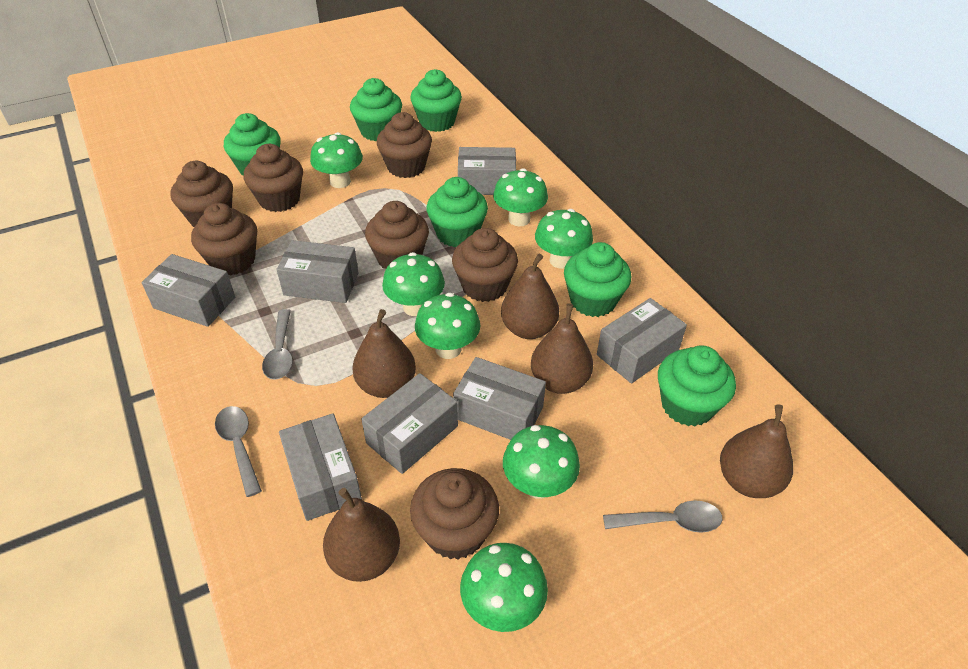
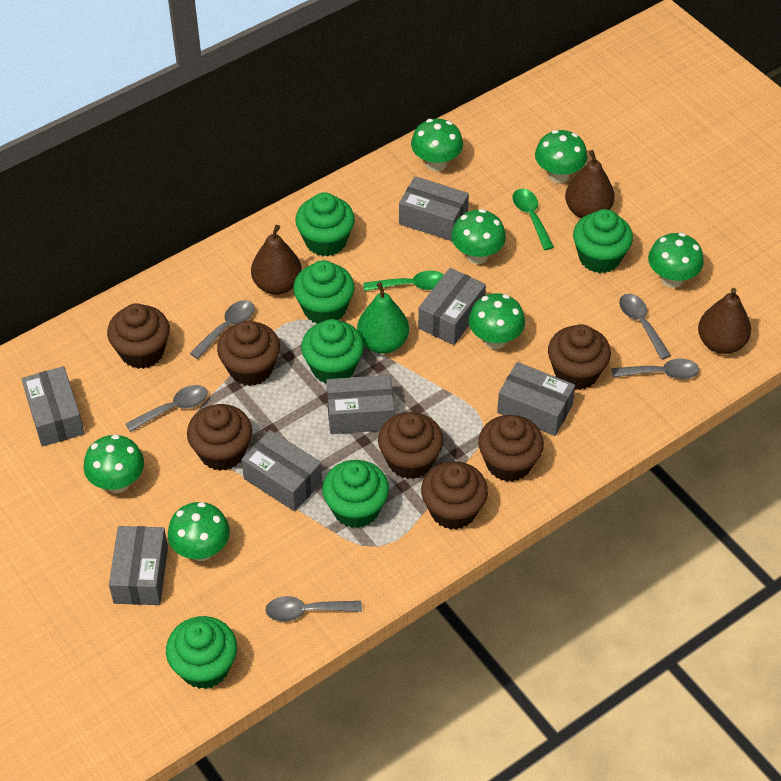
brown pear: [323,488,400,582] [352,309,416,398] [501,254,559,339] [531,304,593,394] [720,404,793,498] = 5 -> [251,225,302,295] [565,150,615,218] [698,288,751,354] = 3
green pear: none = 0 -> [357,282,409,354] = 1
green spoon: none = 0 -> [363,271,444,291] [513,189,554,250] = 2
grey spoon: [215,406,262,497] [262,309,293,380] [603,500,722,532] = 3 -> [125,385,208,432] [190,300,255,359] [265,596,362,621] [612,358,699,379] [619,294,671,359] = 5

